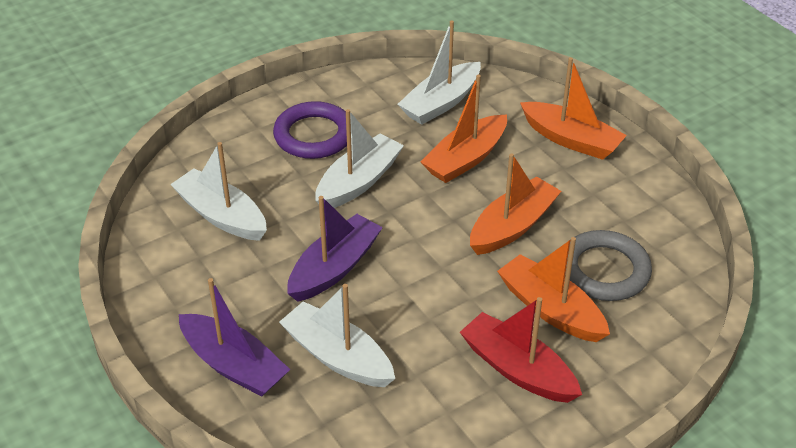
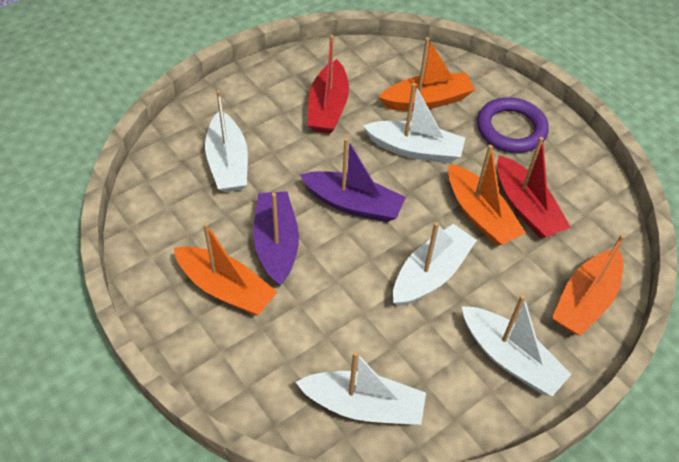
grey ring: [565,230,652,301] = 1 -> none = 0
red boat: [460,297,582,403] = 1 -> [308,35,349,134] [497,137,571,238] = 2
white boat: [170,142,267,241] [279,284,395,387] [315,109,404,208] [398,20,481,125] = 4 -> [205,90,248,192] [296,351,426,425] [363,83,465,163] [393,222,477,306] [462,295,572,396] = 5

